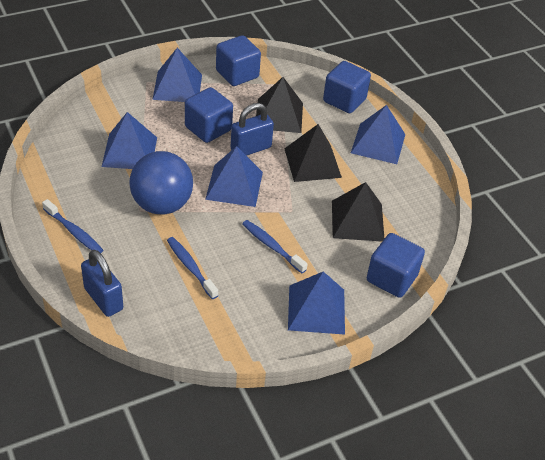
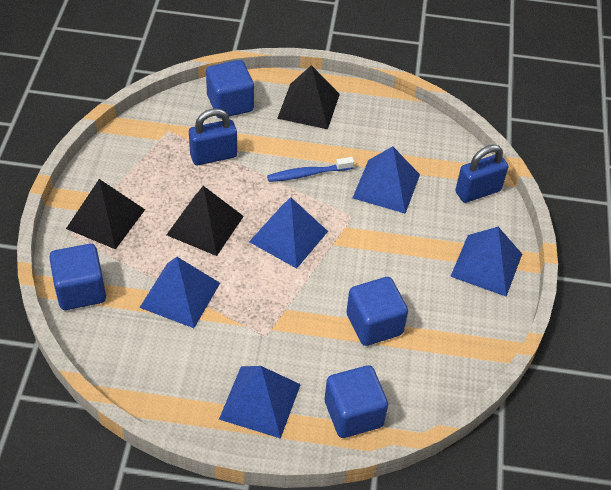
blue ball: [129,151,193,215] = 1 -> none = 0
blue toothbrush: [42,199,103,253] [167,237,219,299] [242,220,308,273] = 3 -> [267,157,354,182] = 1

